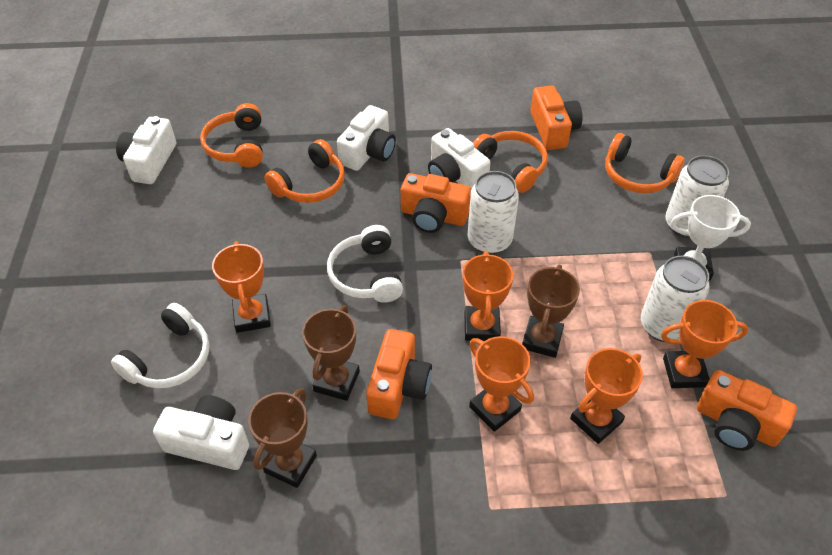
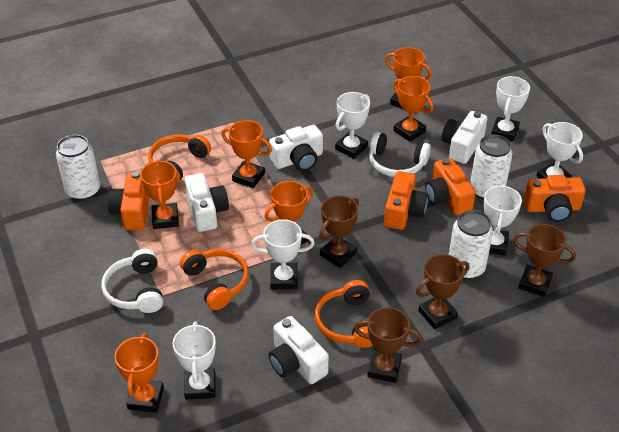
brown trophy: [248,388,317,488] [302,305,360,401] [522,265,580,358] = 3 -> [319,195,359,268] [354,307,422,383] [416,254,469,329] [513,224,576,297] = 4
orange headphones: [200,103,263,168] [264,139,345,203] [473,131,548,193] [605,133,685,193] = 4 -> [148,134,211,183] [180,249,249,310] [315,280,373,348] = 3
orange trophy: [212,241,271,333] [462,251,514,341] [469,336,534,432] [570,348,643,444] [661,300,748,388] = 5 -> [114,333,164,413] [140,160,179,229] [221,120,272,188] [264,181,314,245] [385,47,432,109] [393,76,433,142] = 6
white trophy: [671,195,751,280] = 1 -> [173,321,216,400] [251,219,315,290] [335,92,370,159] [484,184,522,256] [491,76,530,142] [536,122,583,179] = 6

